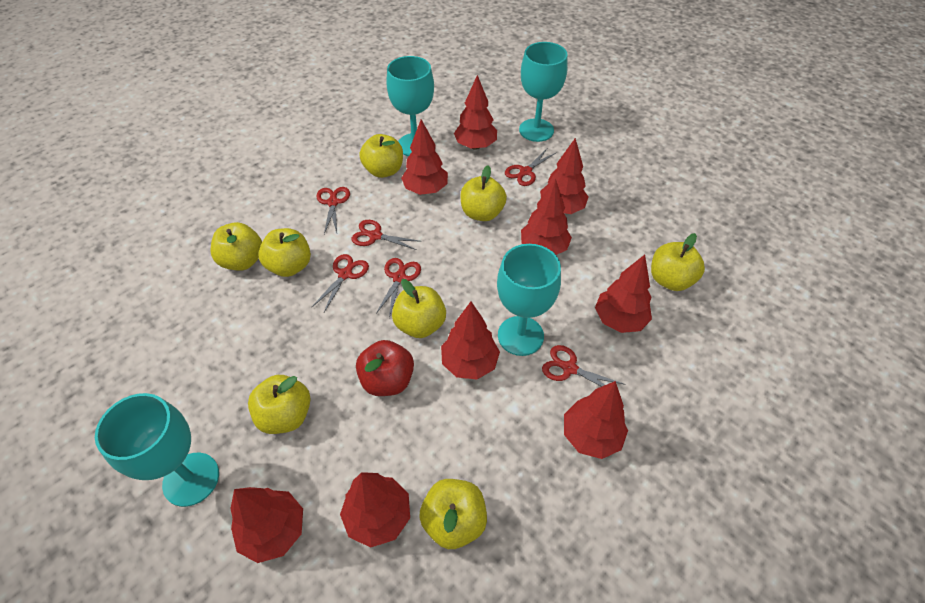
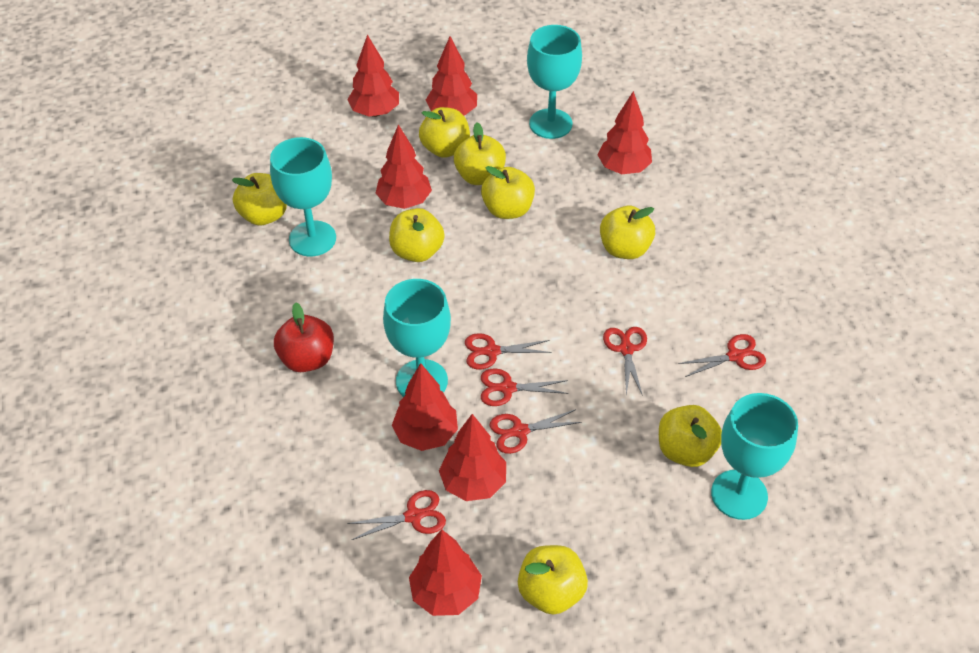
red tree: [230,487,303,563] [340,472,410,547] [401,119,448,195] [441,302,500,380] [454,75,497,150] [521,179,572,255] [540,138,588,214] [564,381,628,459] [595,255,652,333] = 9 -> [347,35,399,117] [376,124,432,209] [392,363,458,451] [409,530,482,616] [426,36,477,116] [439,414,506,501] [598,91,652,174] = 7

